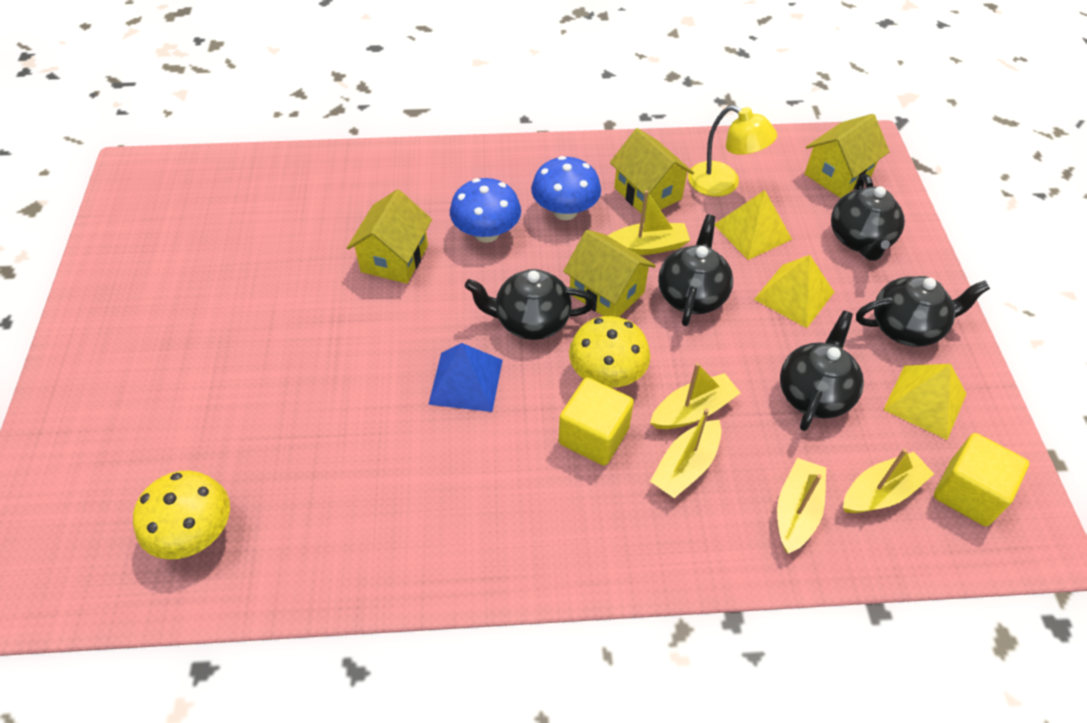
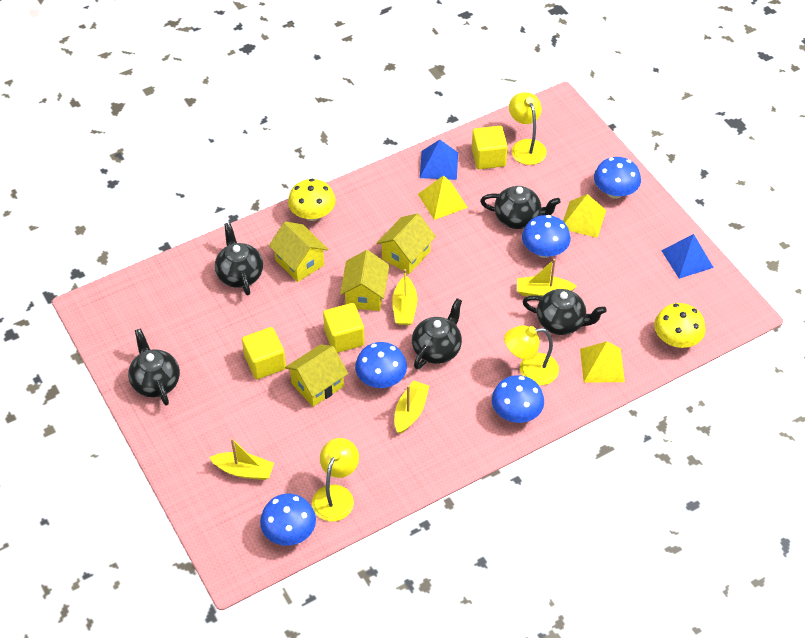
blue mushroom: [450,178,521,243] [531,156,601,220] = 2 -> [260,494,316,546] [355,342,407,388] [492,375,544,423] [522,215,570,258] [594,157,641,199] = 5
blue pyramid: [428,343,503,412] = 1 -> [420,140,458,180] [661,234,714,279] = 2
yellow boat: [608,190,690,255] [650,363,741,429] [650,408,721,498] [777,458,826,554] [843,449,934,513] = 5 -> [209,438,274,480] [392,269,417,325] [395,380,429,434] [517,259,577,296] = 4
yellow cube: [559,377,634,466] [934,433,1029,526] = 2 -> [242,327,286,379] [323,303,365,353] [472,126,508,169] = 3
yellow lamp: [688,105,777,197] = 1 -> [312,438,359,522] [504,325,559,385] [509,92,547,165] = 3

